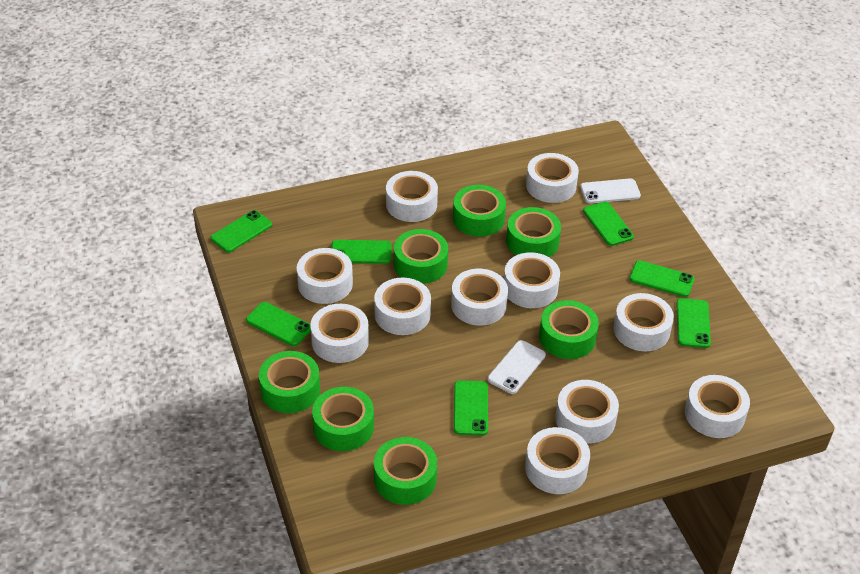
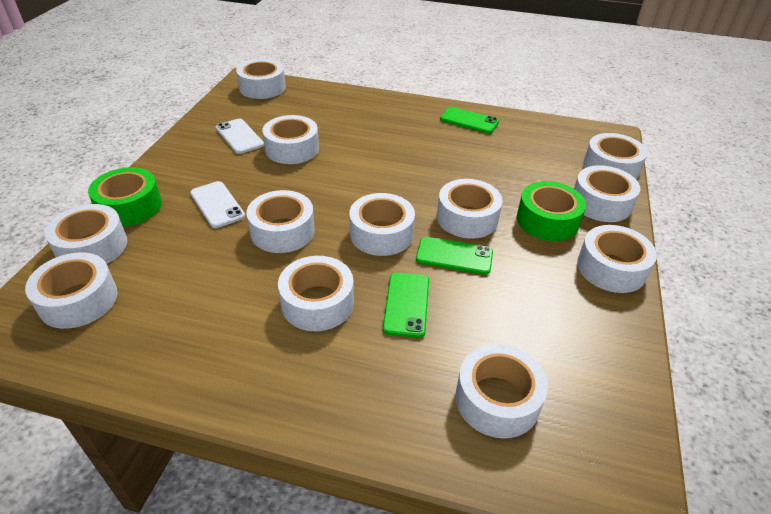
green phone: [211,210,272,252] [246,302,311,346] [331,240,392,264] [454,380,488,436] [583,201,634,246] [630,260,694,297] [676,298,711,348] = 7 -> [383,272,429,338] [416,237,493,275] [440,107,499,134] = 3
green tape: [259,351,320,413] [312,387,374,451] [374,437,437,505] [394,229,448,284] [453,185,506,237] [506,207,561,257] [539,300,599,359] = 7 -> [88,167,162,226] [517,181,586,241] = 2
white tape: [297,248,353,304] [310,304,369,363] [374,278,431,335] [386,171,438,222] [451,269,508,326] [504,252,560,308] [525,427,590,494] [526,153,579,203] [555,380,619,443] [613,293,674,351] [685,375,750,438] = 11 -> [25,252,118,329] [45,204,127,264] [236,59,286,99] [247,190,315,253] [262,115,319,164] [278,256,354,331] [349,193,415,256] [437,179,503,239] [456,344,548,439] [574,165,640,222] [577,225,657,293] [583,133,647,179] = 12

